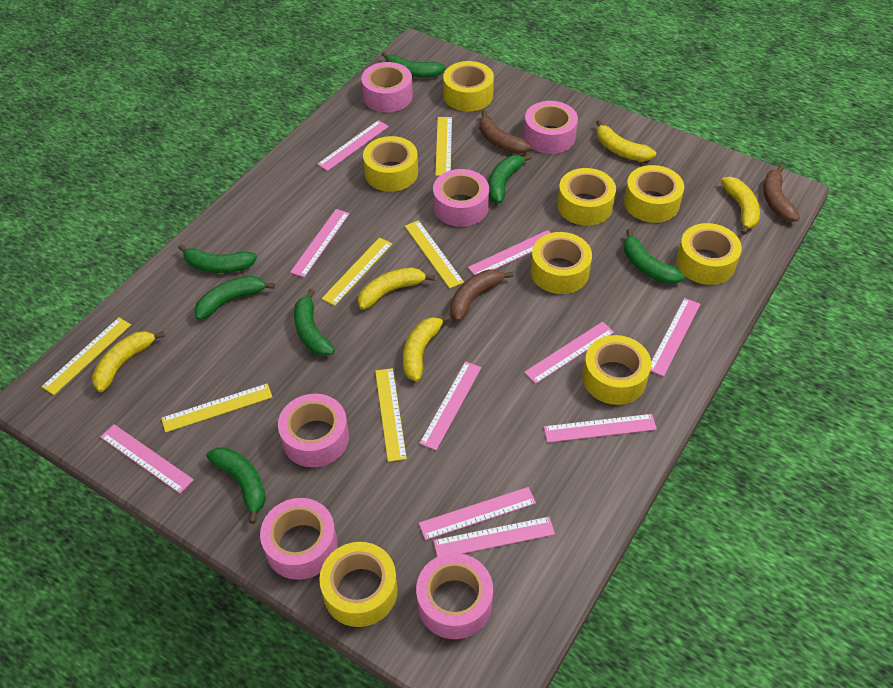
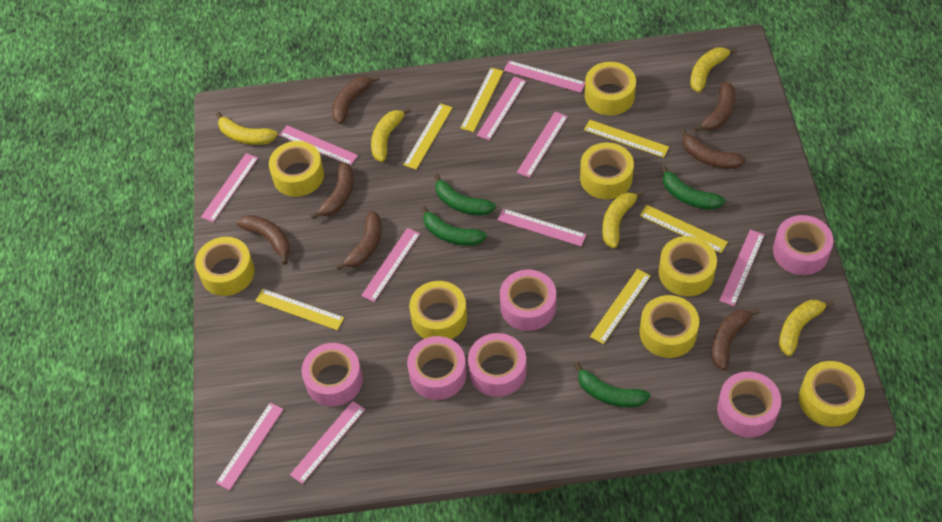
brown banana: [450,269,513,322] [479,110,531,154] [763,165,800,222] = 3 -> [237,215,290,265] [311,162,354,219] [332,75,380,124] [336,211,382,270] [680,128,746,169] [694,81,736,132] [711,308,760,370] = 7
green banana: [178,244,257,273] [194,276,275,320] [206,447,266,524] [294,289,335,356] [382,52,446,78] [489,154,532,204] [624,229,685,284] = 7 -> [421,206,487,246] [434,174,496,216] [574,362,650,407] [661,165,725,210] = 4

